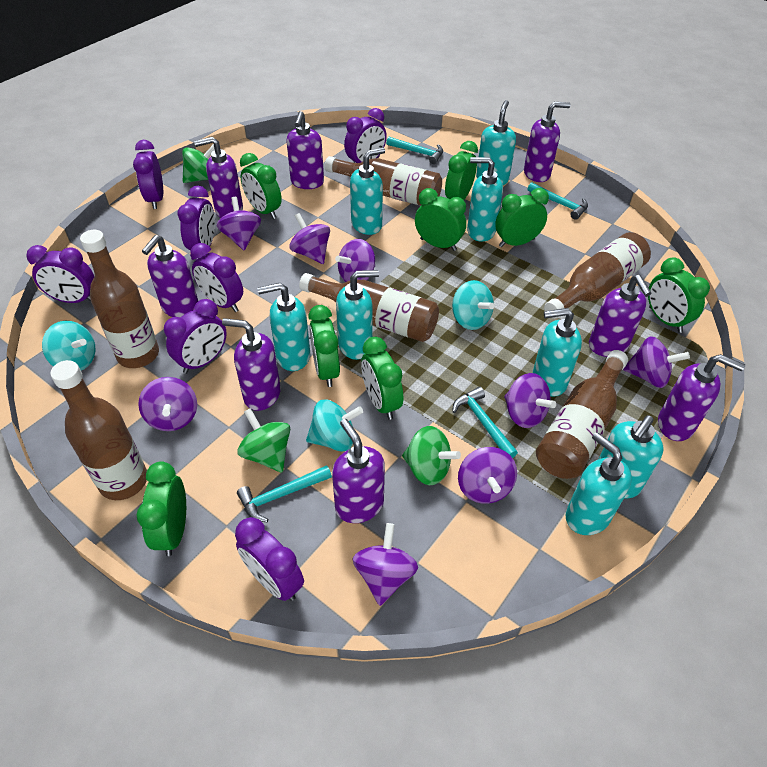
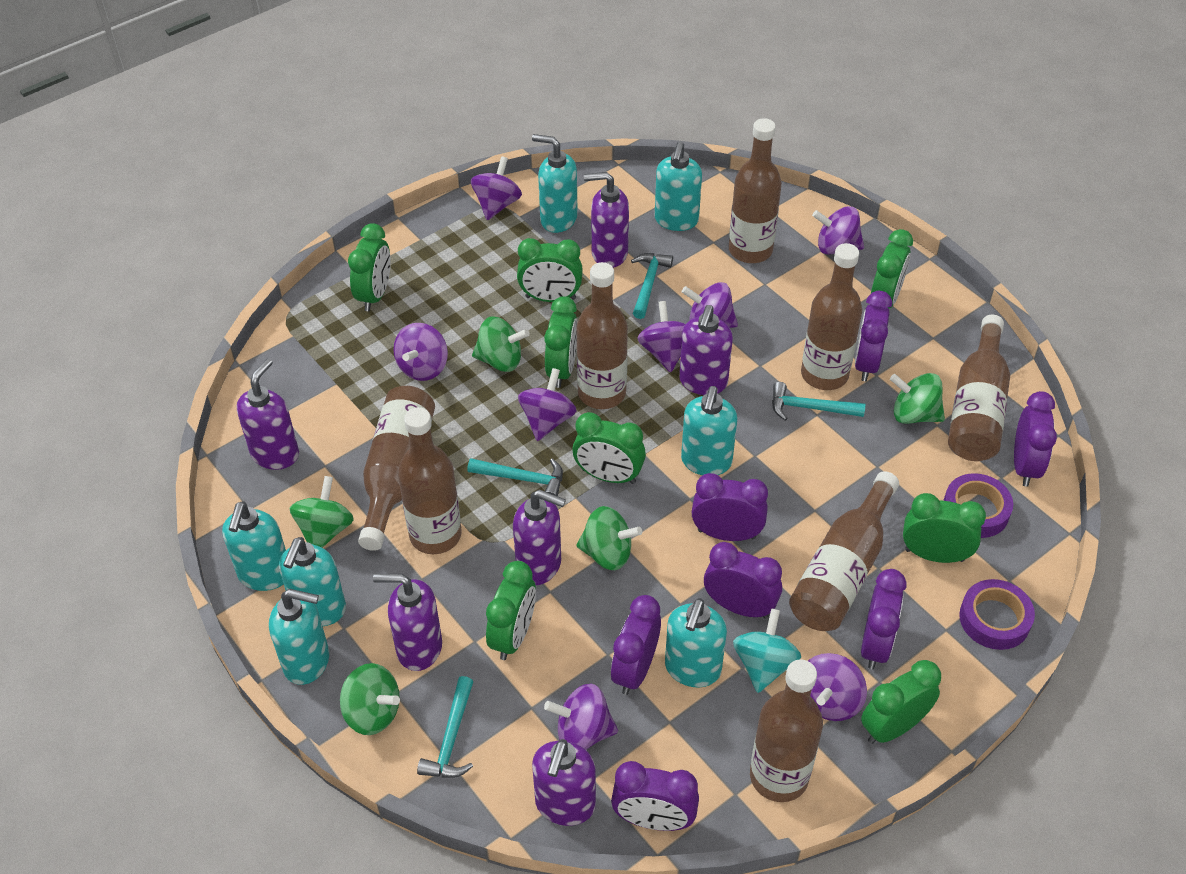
brown bottle: [50,360,147,500] [80,230,159,368] [299,273,439,342] [325,156,442,205] [536,350,628,479] [544,232,651,319] = 6 -> [358,386,435,551] [398,407,462,554] [576,262,628,409] [729,118,782,263] [750,659,823,802] [789,471,899,631] [801,243,862,390] [948,315,1010,461] = 8
green spinning top: [182,144,215,183] [237,408,290,472] [402,426,461,485] = 3 -> [290,476,354,548] [340,663,400,735] [472,316,529,372] [576,506,642,570] [890,373,945,424] = 5
purple soap dispenser: [142,235,198,317] [194,137,243,218] [222,318,281,411] [286,111,324,189] [332,419,385,523] [524,102,571,182] [589,275,652,357] [658,354,745,441] = 8 -> [237,358,299,470] [373,574,442,671] [513,490,566,585] [532,739,596,826] [584,172,629,268] [679,305,733,395] = 6
purple tape: none = 0 -> [943,473,1013,538] [959,579,1035,650] = 2
turquoise soap dispenser: [257,283,310,371] [336,270,379,360] [350,148,385,235] [467,157,503,242] [476,100,516,185] [532,308,582,397] [565,432,632,535] [599,415,664,498] = 8 -> [222,501,286,591] [269,589,329,685] [279,537,346,626] [532,134,578,233] [655,141,702,231] [665,598,727,687] [681,386,737,475] = 7
turquoise spinning top: [42,321,95,371] [306,399,363,452] [452,280,494,330] = 3 -> [733,609,801,693] = 1

